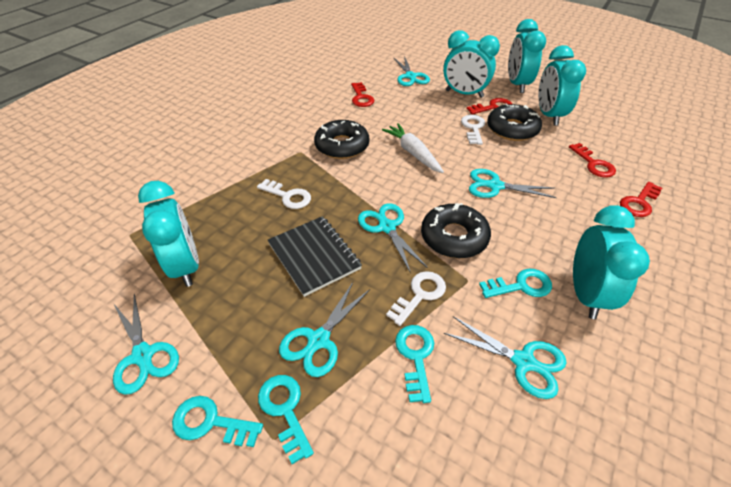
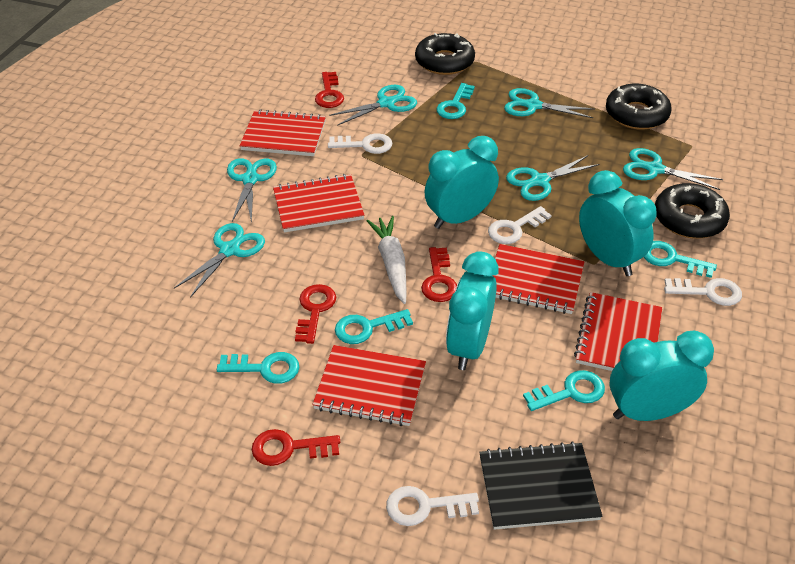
red notebook: none = 0 -> [240,109,326,156] [273,174,365,232] [312,345,426,426] [492,244,584,314] [574,292,662,371] = 5
turquoise clock: [138,181,199,287] [443,30,500,98] [508,19,546,93] [538,45,586,126] [573,205,650,319] = 5 -> [425,136,499,229] [446,251,499,370] [579,170,657,276] [609,331,714,421] = 4
turquoise key: [172,396,263,447] [258,375,314,464] [395,325,434,403] [479,269,552,298] = 4 -> [217,352,300,384] [335,309,413,344] [436,83,475,119] [523,370,605,411] [644,241,717,278] = 5
white key: [257,179,311,209] [386,271,446,326] [461,115,485,145] = 3 -> [328,133,392,154] [386,486,479,526] [488,206,552,244] [664,278,742,306] = 4

